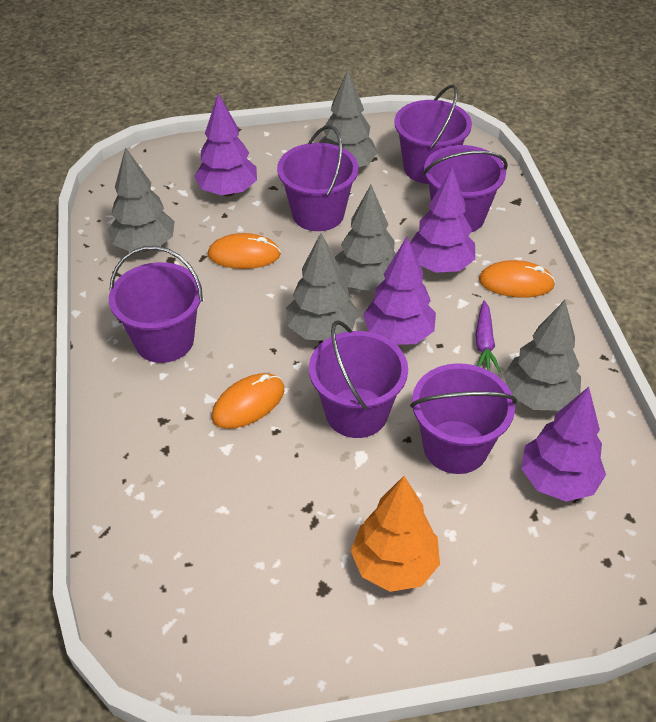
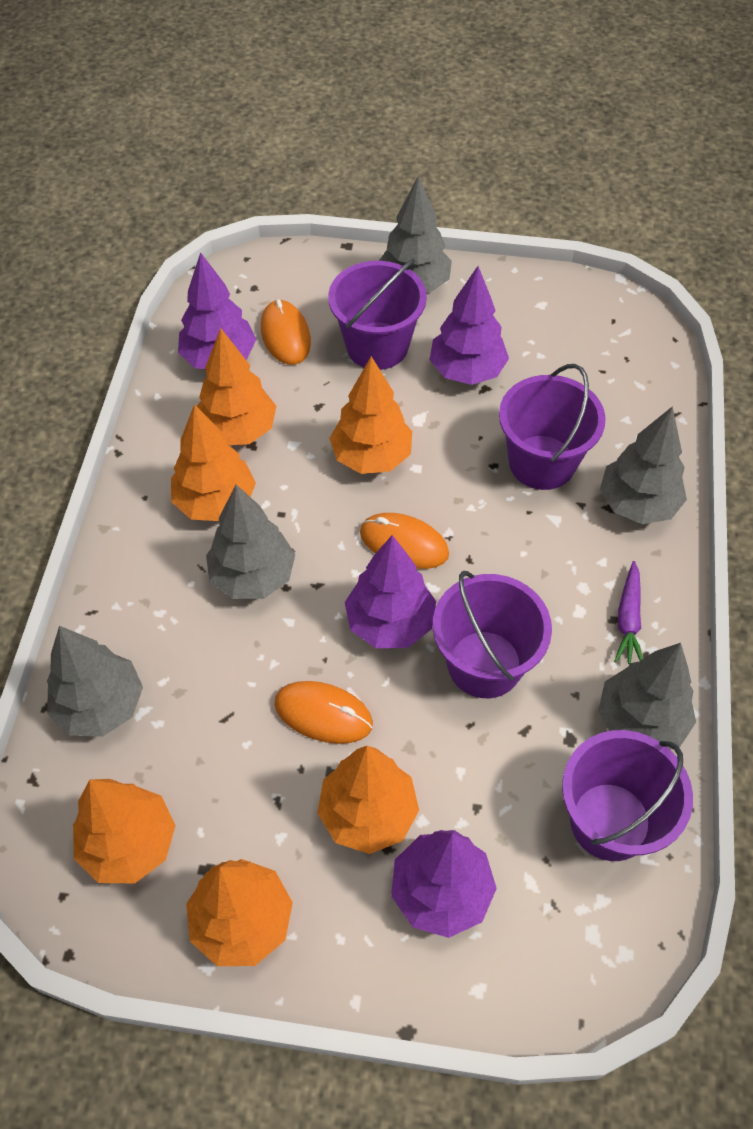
orange tree: [351,476,440,592] = 1 -> [73,779,176,883] [171,404,256,521] [186,859,293,966] [197,328,276,445] [317,746,419,854] [329,356,412,474] = 6
purple bucket: [109,246,203,363] [277,125,358,231] [309,320,408,438] [394,85,472,184] [410,363,517,474] [423,145,508,232] = 6 -> [328,258,427,370] [433,571,552,698] [499,364,606,490] [562,730,693,861] = 4

